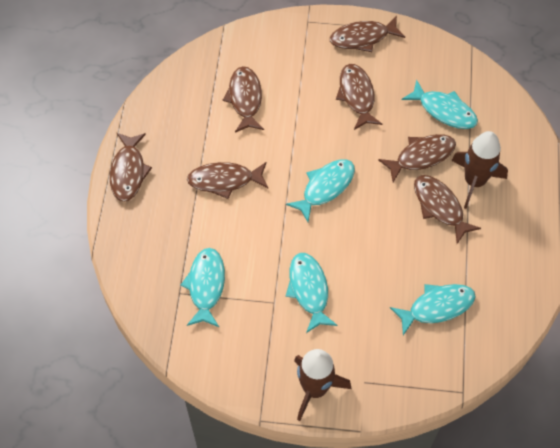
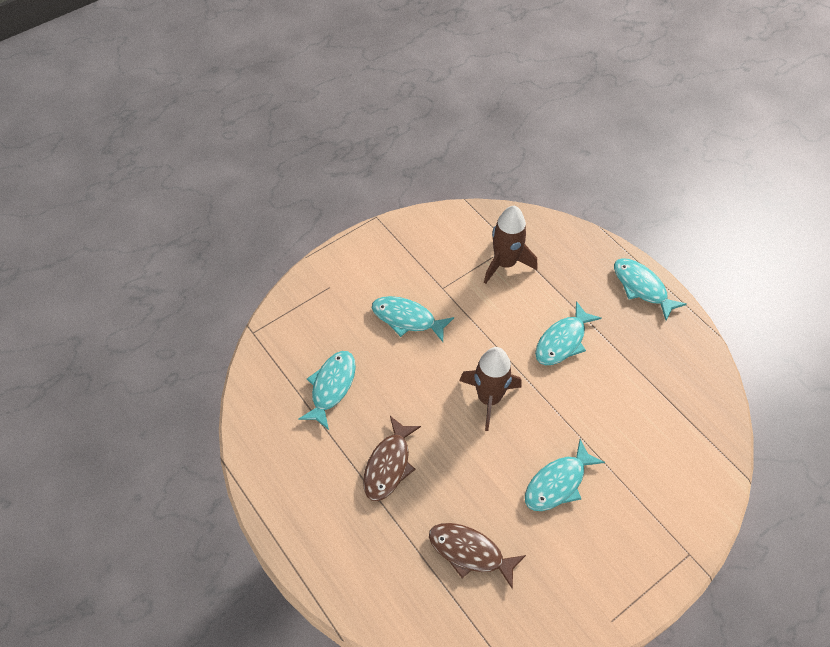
brown fish: [110,133,152,202] [187,162,268,199] [223,66,264,133] [330,16,405,52] [336,64,382,130] [378,134,456,182] [414,175,481,244] = 7 -> [363,416,421,501] [429,523,526,589] = 2

